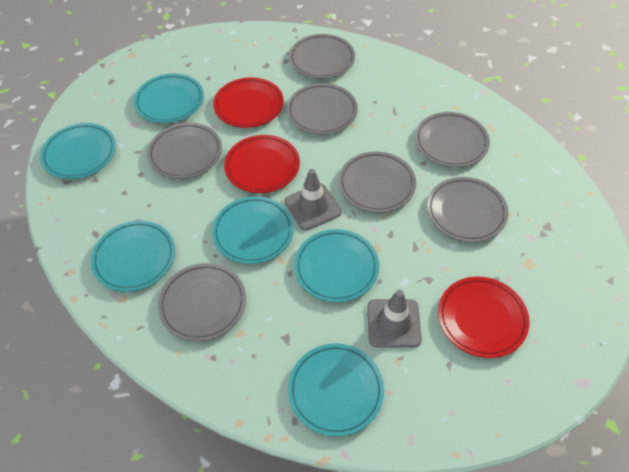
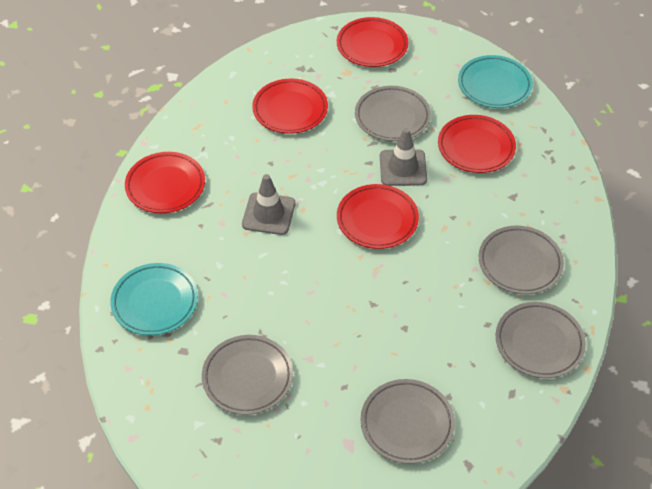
grey plate: [147,123,222,179] [158,263,246,341] [287,83,358,134] [289,34,355,79] [339,151,416,213] [415,112,490,167] [427,177,508,242] = 7 -> [202,335,293,415] [355,86,431,141] [361,379,455,464] [479,226,564,294] [496,302,586,378] = 5
red plate: [213,77,284,128] [224,135,300,193] [438,277,530,358] = 3 -> [125,152,205,213] [252,79,328,134] [337,17,408,67] [337,184,419,249] [438,115,516,173] = 5
turquoise plate: [40,123,116,179] [91,220,175,292] [134,74,204,123] [212,196,294,264] [288,343,384,436] [294,229,379,302] = 6 -> [110,263,198,335] [458,55,533,108] = 2

